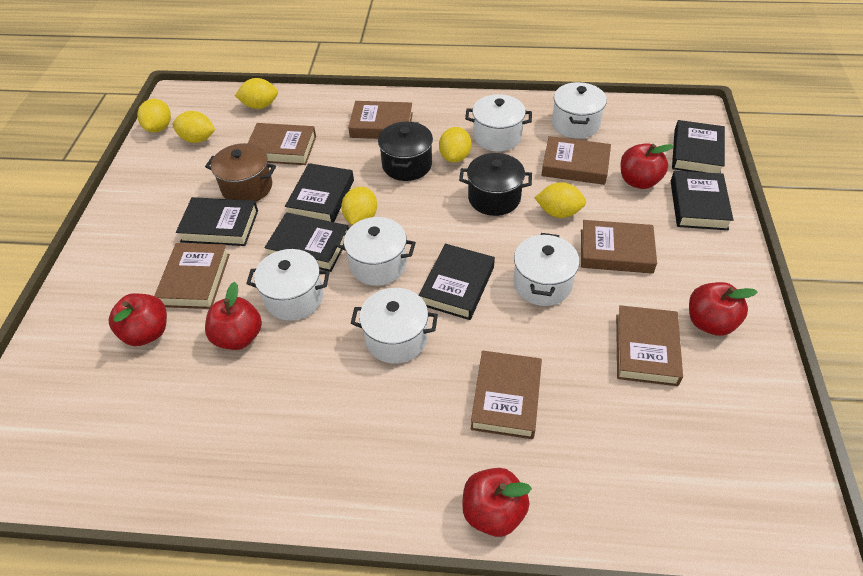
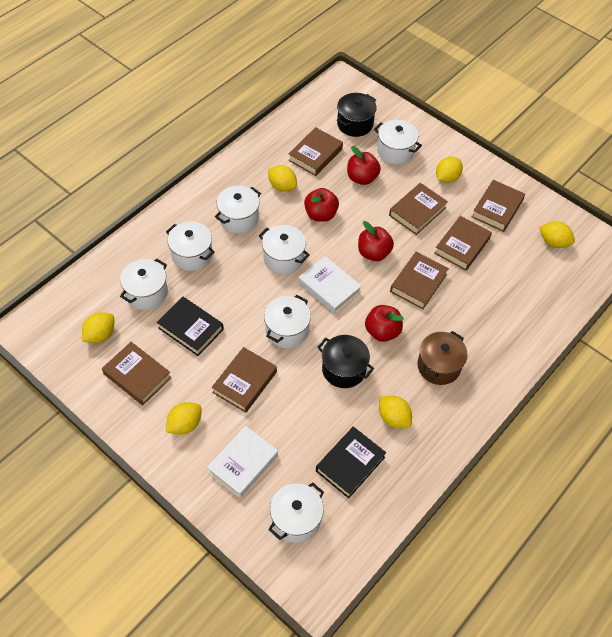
black book: [176,197,258,246] [264,212,349,272] [285,163,354,222] [419,244,495,320] [671,171,733,230] [672,120,725,173] = 6 -> [157,297,224,356] [316,427,386,498] = 2
red apple: [109,293,167,346] [205,282,262,350] [462,468,532,537] [621,143,674,189] [689,282,757,336] = 5 -> [304,188,339,222] [347,146,381,185] [358,221,394,261] [365,305,404,342] = 4
white book: none = 0 -> [207,426,278,498] [298,256,361,314] = 2
white pot: [246,249,330,321] [336,217,416,286] [351,288,438,364] [465,94,532,151] [513,233,580,306] [552,82,607,138] = 6 -> [120,259,168,310] [166,222,215,271] [215,186,261,233] [259,225,310,274] [264,295,311,348] [268,483,324,543] [374,120,422,165] = 7

